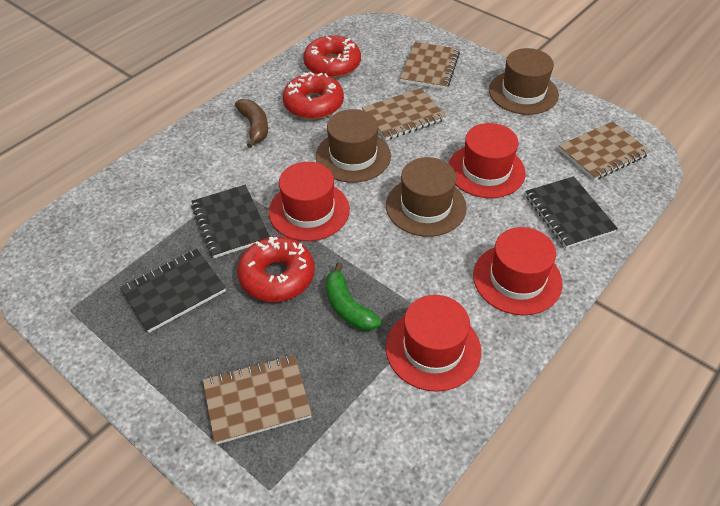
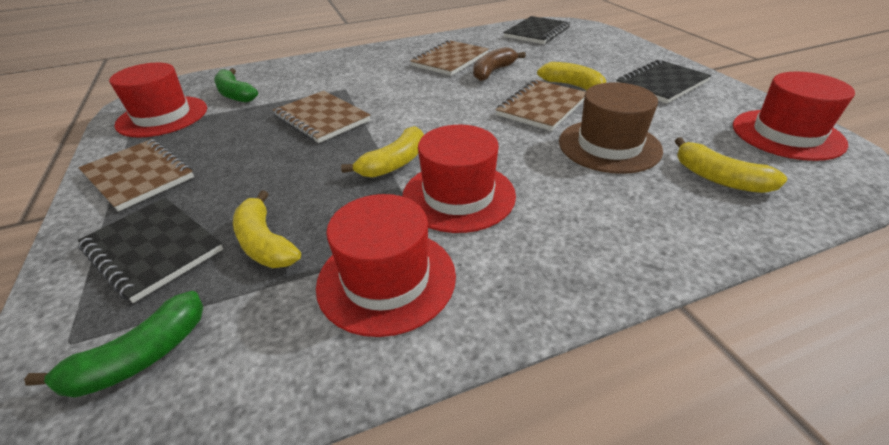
brown hat: [316,109,391,183] [386,157,467,237] [489,48,559,115] = 3 -> [559,82,663,174] = 1
green banana: [325,262,381,331] = 1 -> [24,291,203,398] [214,68,258,103] = 2
red donut: [237,237,315,302] [283,72,344,119] [303,36,361,78] = 3 -> none = 0
yellow banana: none = 0 -> [233,191,301,268] [341,126,424,178] [537,62,606,90] [675,137,787,193] = 4

